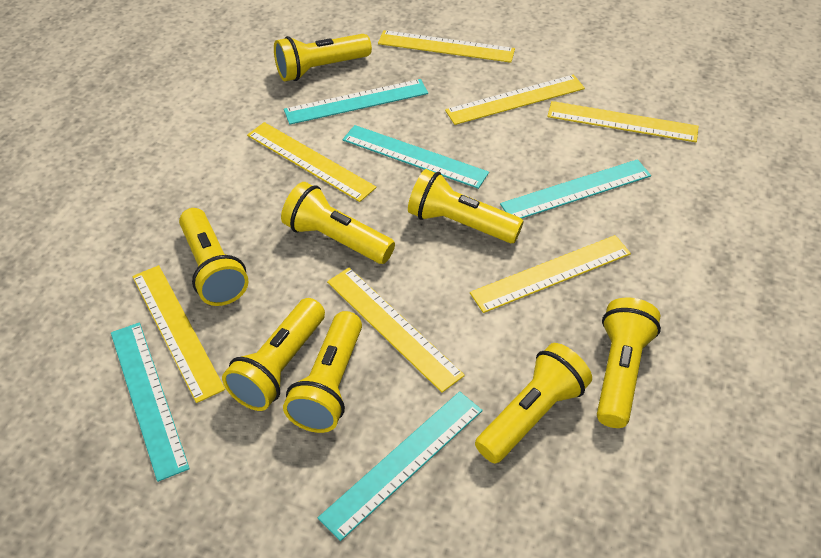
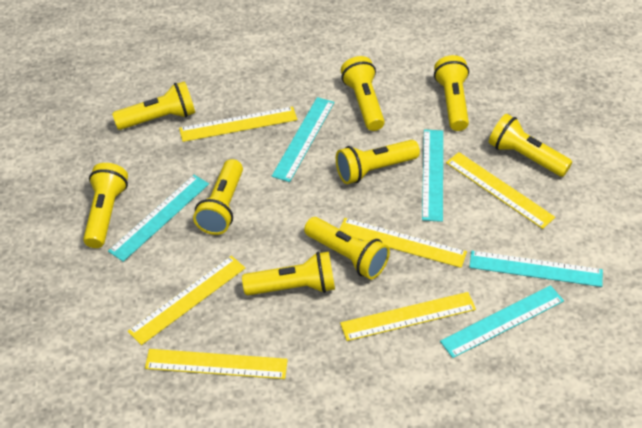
yellow flashlight: [179,208,248,306] [222,298,325,411] [274,34,372,81] [281,182,395,264] [283,311,362,433] [408,169,524,243] [475,343,592,463] [597,297,661,428] = 8 -> [83,163,128,248] [112,81,195,130] [193,159,243,235] [242,252,335,295] [304,217,390,279] [336,140,420,184] [341,56,385,131] [434,55,469,131] [489,114,572,177] = 9
yellow ruler: [132,265,225,403] [247,122,376,202] [327,268,465,393] [378,30,515,63] [445,75,585,125] [470,235,631,313] [547,101,699,142] = 7 -> [128,256,245,345] [145,349,288,379] [179,107,297,142] [340,218,467,268] [340,292,476,341] [446,152,555,229] = 6

